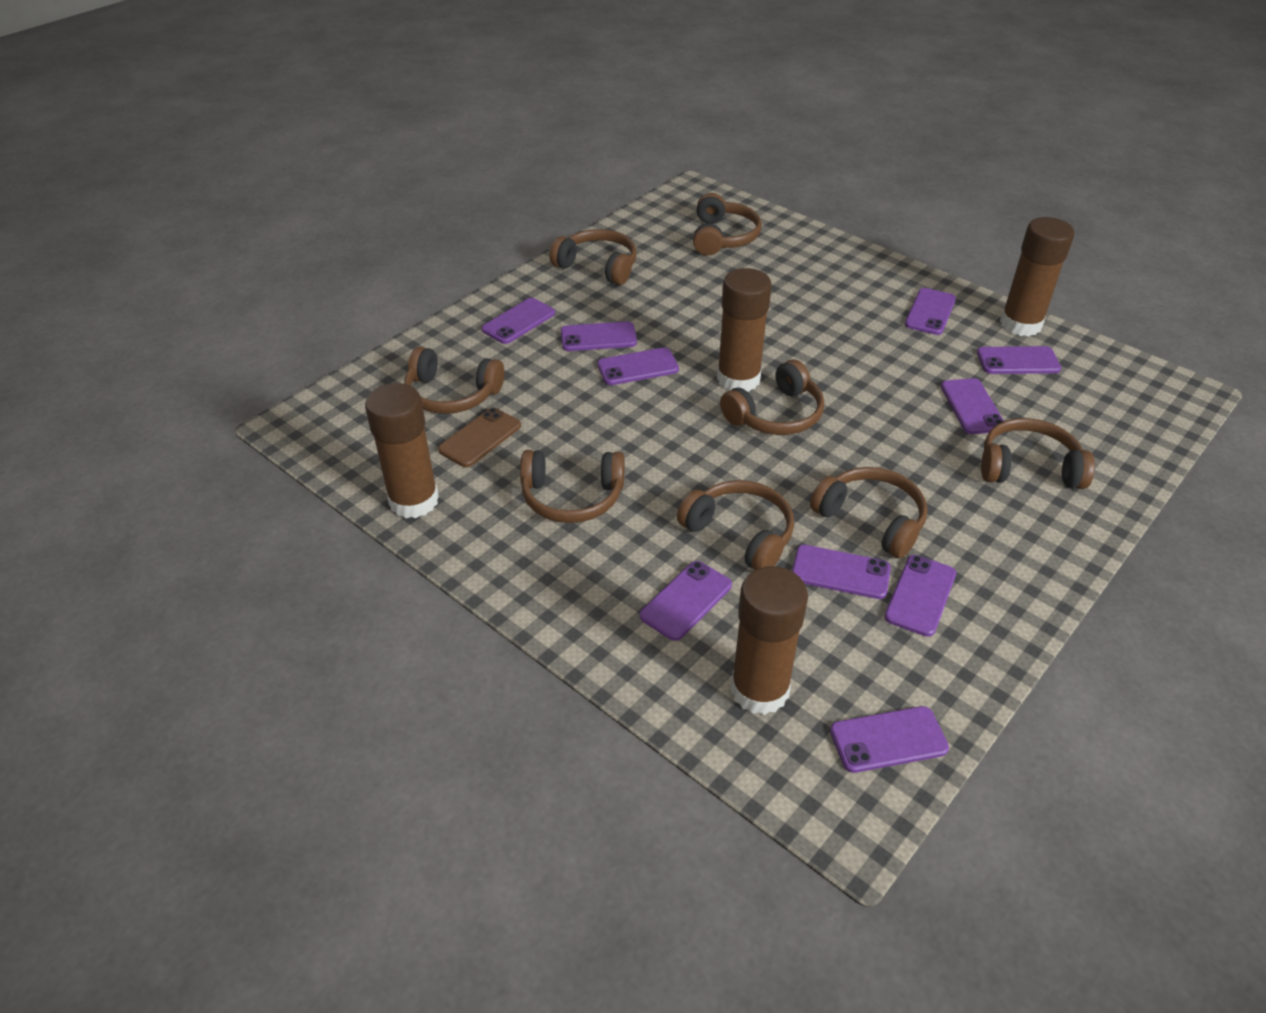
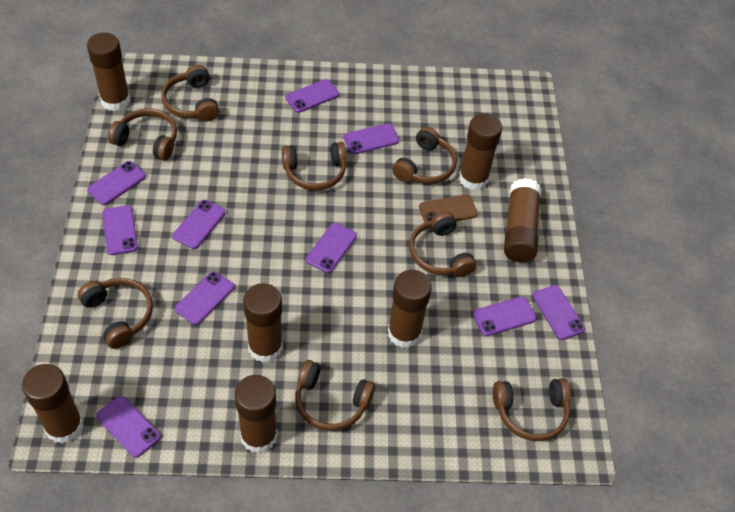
brown glue stick: [365,383,439,518] [717,268,772,392] [731,566,808,715] [1000,217,1074,336] = 4 -> [22,364,83,444] [87,33,131,111] [235,375,277,453] [243,283,283,363] [388,270,432,348] [459,113,502,190] [504,178,541,262] = 7

